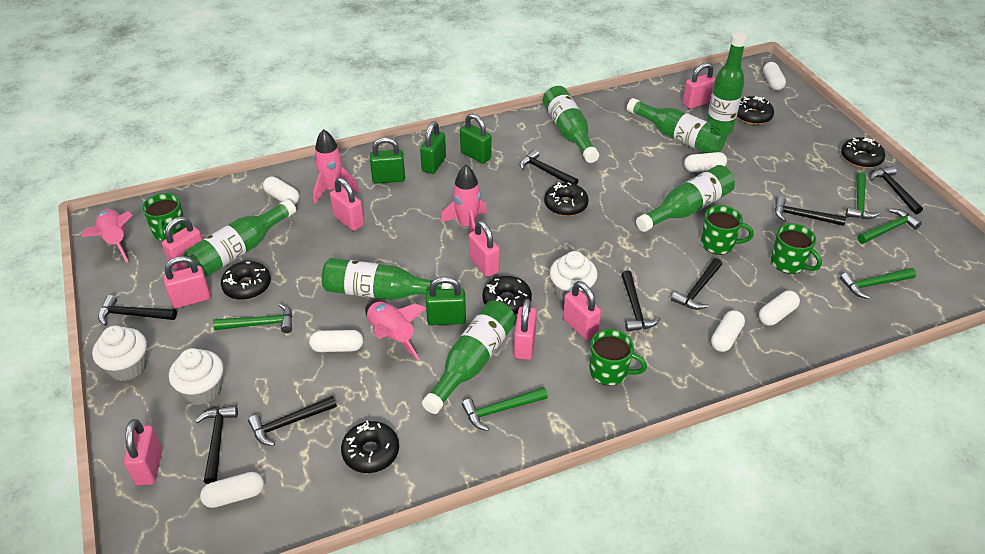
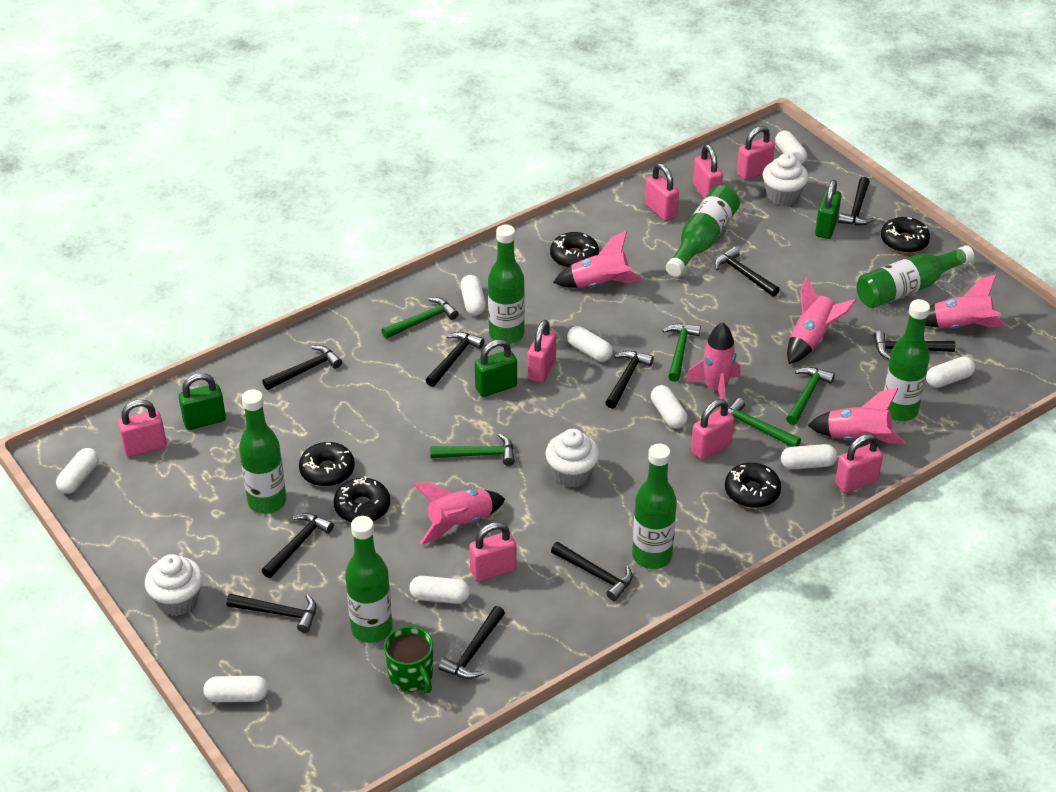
black donut: [221,261,271,300] [341,420,399,473] [482,276,532,315] [544,182,588,216] [737,96,774,125] [841,137,885,168] = 6 -> [299,442,355,486] [334,476,390,522] [550,232,599,268] [725,463,781,508] [881,217,930,253] = 5
black hammer: [98,295,177,326] [195,405,238,484] [248,396,337,446] [520,149,578,185] [621,271,660,332] [671,258,722,310] [775,196,846,226] [870,166,923,214] = 8 -> [226,594,317,633] [261,513,334,578] [262,345,342,390] [426,332,485,387] [438,606,505,679] [551,542,633,601] [605,351,654,409] [714,247,780,297] [838,177,874,226] [874,330,955,360] = 10
green mug: [142,193,186,241] [589,329,647,386] [701,205,754,255] [771,223,822,274] = 4 -> [384,626,433,693] = 1
green padlock: [370,137,405,183] [420,121,446,174] [426,276,466,325] [460,113,491,164] = 4 -> [179,373,226,430] [475,339,517,397] [815,180,841,239] = 3
pink rocket: [82,209,133,263] [313,129,359,204] [365,301,426,360] [441,165,487,232] = 4 -> [413,482,505,545] [553,230,642,288] [685,322,740,401] [787,277,856,364] [807,388,906,444] [925,274,1006,329] = 6
white capsule: [200,472,264,508] [263,177,300,205] [309,330,363,352] [684,152,727,172] [711,310,745,352] [759,290,800,326] [763,62,786,90] = 7 -> [56,448,99,494] [203,676,268,702] [409,576,470,604] [460,275,486,316] [567,326,613,362] [651,385,687,429] [775,130,807,164] [781,444,837,469] [926,356,975,388] = 9

